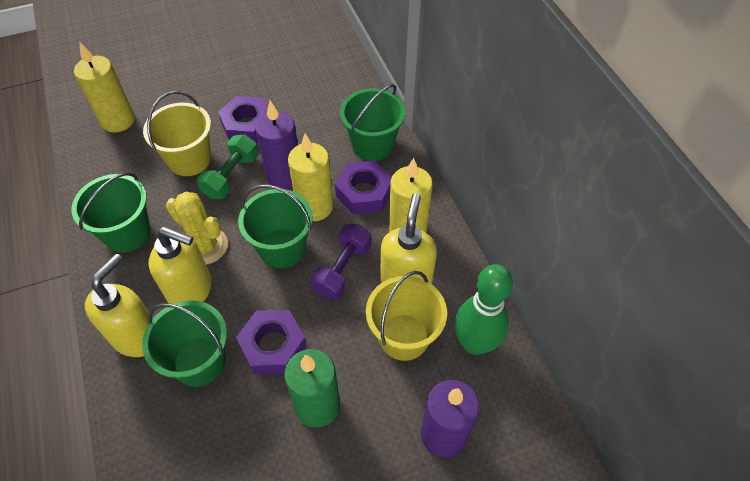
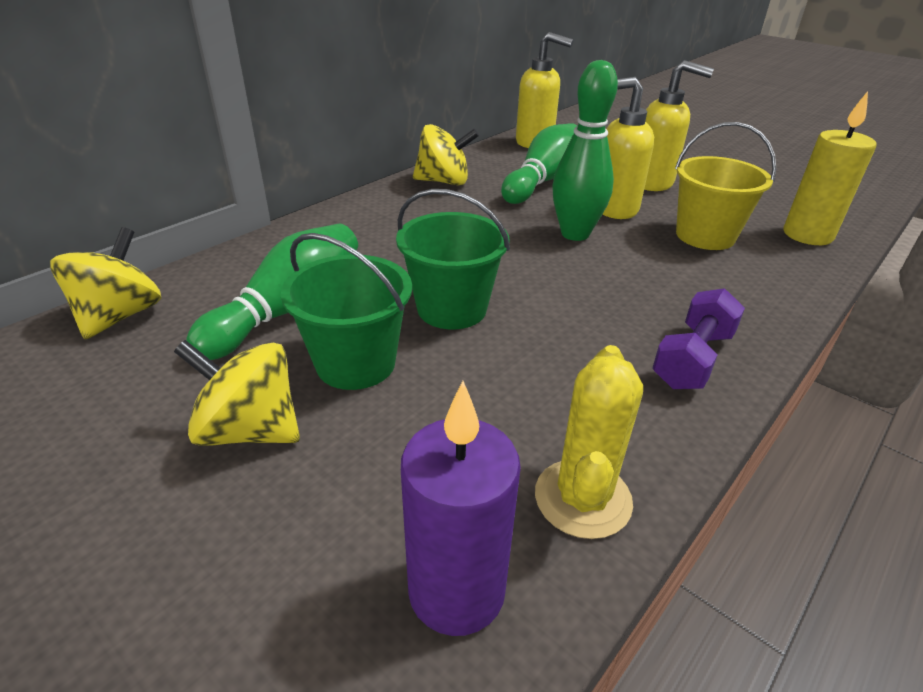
green bowling pin: [454,264,513,355] = 1 -> [186,224,358,360] [501,123,577,204] [552,60,618,241] = 3
green bucket: [72,172,151,253] [142,300,227,387] [238,184,313,268] [340,84,405,161] = 4 -> [280,233,412,390] [396,189,510,330] = 2
green candle: [284,349,340,428] = 1 -> none = 0
green dumbbell: [197,134,258,199] = 1 -> none = 0
purple candle: [255,101,298,189] [421,380,479,458] = 2 -> [401,381,521,636] = 1
purple nut: [218,96,268,144] [236,310,307,374] [335,161,392,215] = 3 -> none = 0
yellow bucket: [143,91,211,176] [366,271,447,361] = 2 -> [675,122,776,250] = 1
yellow candle: [74,41,135,133] [288,133,333,221] [389,158,433,233] = 3 -> [783,91,876,245] = 1
yellow spinning top: none = 0 -> [50,227,161,339] [174,340,300,446] [413,124,479,186] = 3

